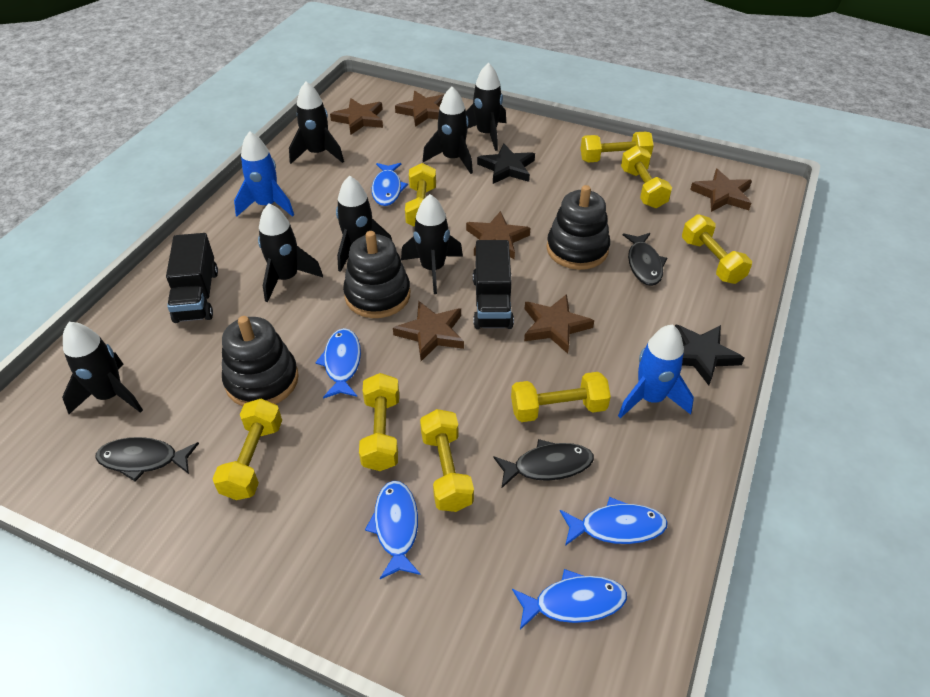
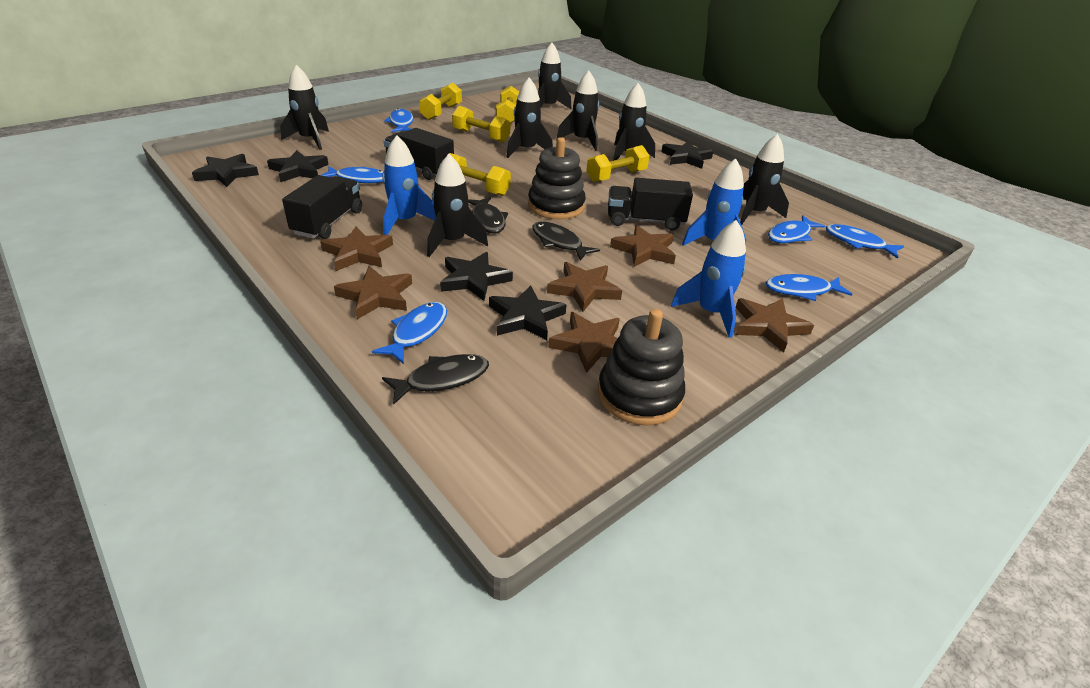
black stacking toy: [222,316,299,406] [343,231,410,318] [547,185,610,270] = 3 -> [528,137,586,220] [598,309,685,426] = 2
black star: [477,143,535,184] [675,324,744,385] = 2 -> [192,154,259,187] [267,150,329,182] [440,252,513,301] [489,285,567,340] [661,141,713,169] = 5
black truck: [166,233,218,323] [473,240,514,329] = 2 -> [282,175,362,239] [384,128,454,180] [608,178,693,231] = 3
blue fish: [315,328,361,399] [365,481,421,579] [372,163,408,206] [512,569,627,630] [560,497,668,546] = 5 -> [321,166,384,183] [372,302,447,364] [384,108,413,132] [766,274,852,301] [768,215,825,243] [826,224,904,259] = 6
blue rocket: [234,131,294,217] [618,324,694,418] = 2 -> [382,135,436,235] [671,220,746,338] [682,158,746,246] = 3
yellow dumbbell: [212,399,282,500] [359,373,399,471] [405,163,436,227] [420,409,474,512] [511,372,611,422] [581,132,654,162] [621,145,672,208] [682,214,752,284] = 8 -> [419,83,462,120] [449,153,511,196] [452,106,510,143] [496,86,520,123] [586,145,649,182] = 5

